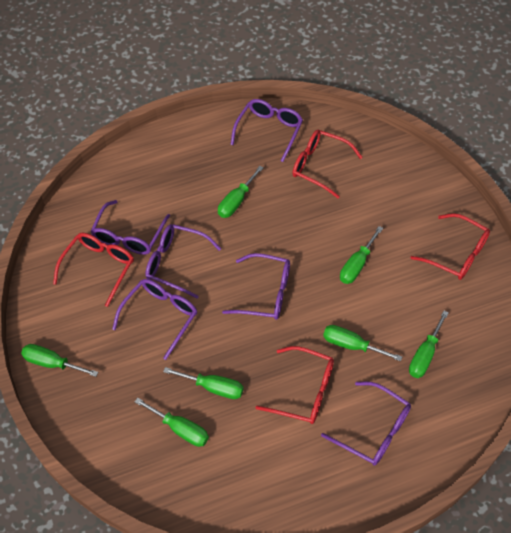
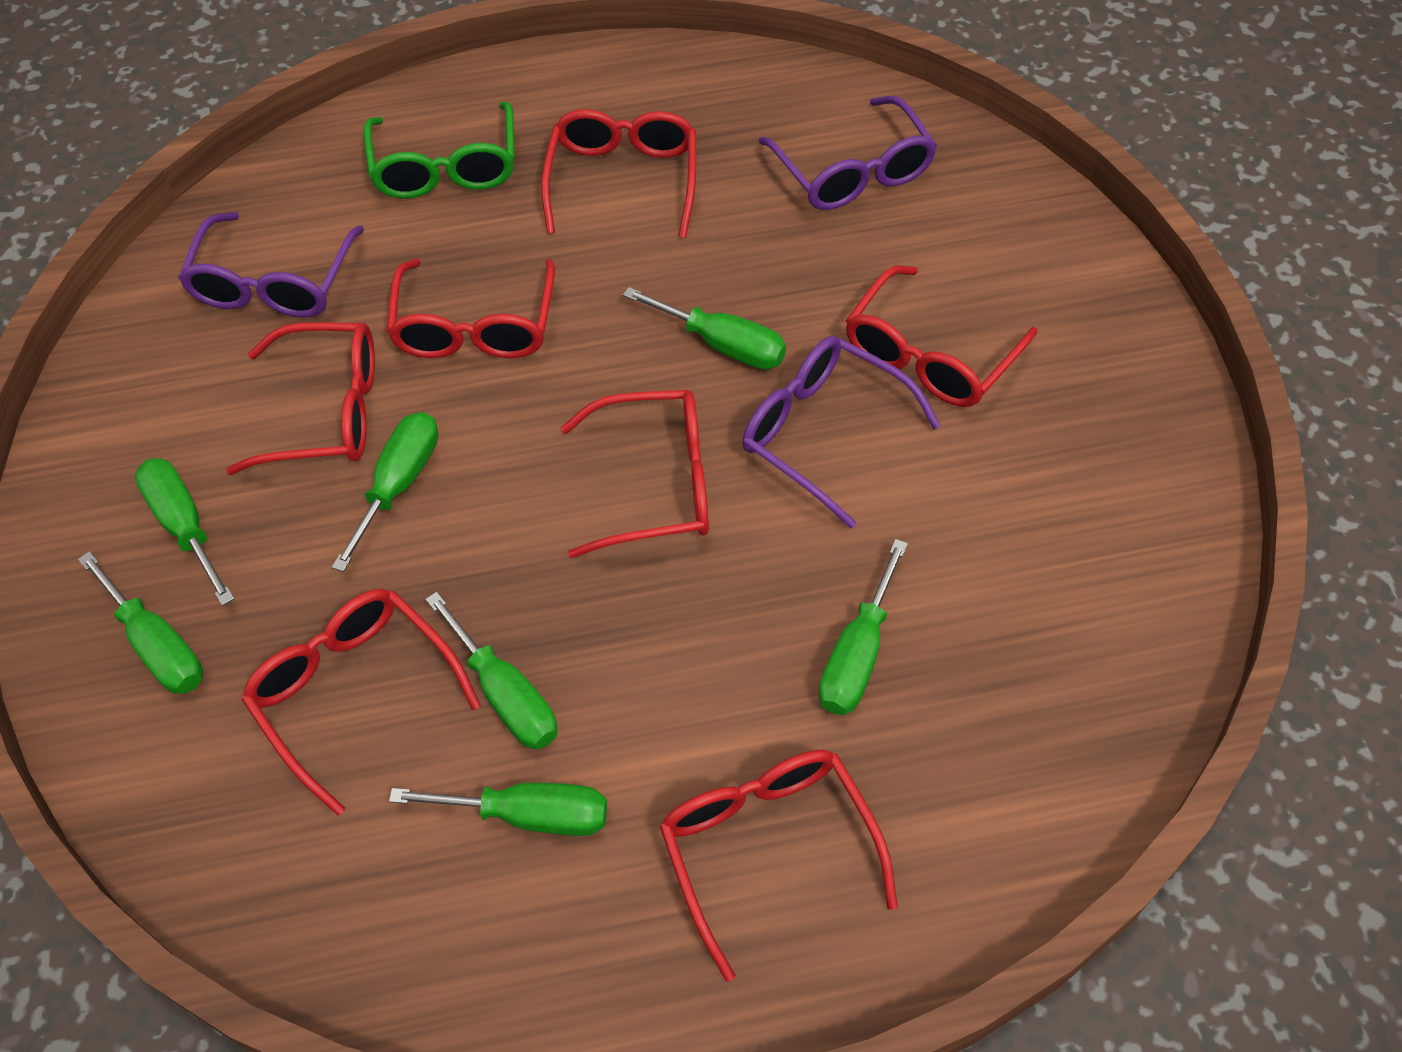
green glasses: none = 0 -> [364,102,515,199] = 1
purple glasses: [90,200,170,255] [112,279,197,360] [145,224,221,299] [222,253,290,320] [231,99,303,162] [321,381,411,466] = 6 -> [178,212,364,318] [742,336,941,528] [758,96,937,210] = 3
red glasses: [53,233,134,307] [255,346,334,424] [292,130,362,198] [410,213,490,280] = 4 -> [226,322,375,475] [242,589,481,816] [387,259,555,358] [541,109,696,238] [561,390,709,558] [660,750,898,982] [846,265,1037,407] = 7

